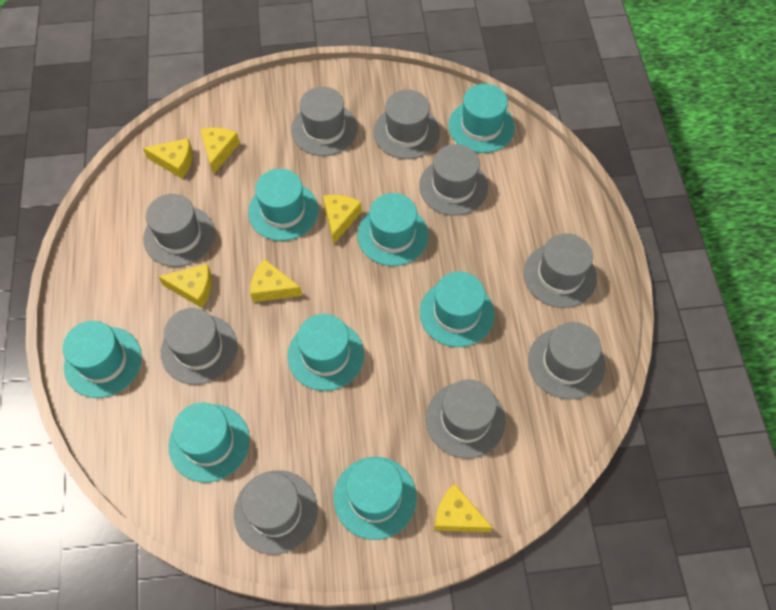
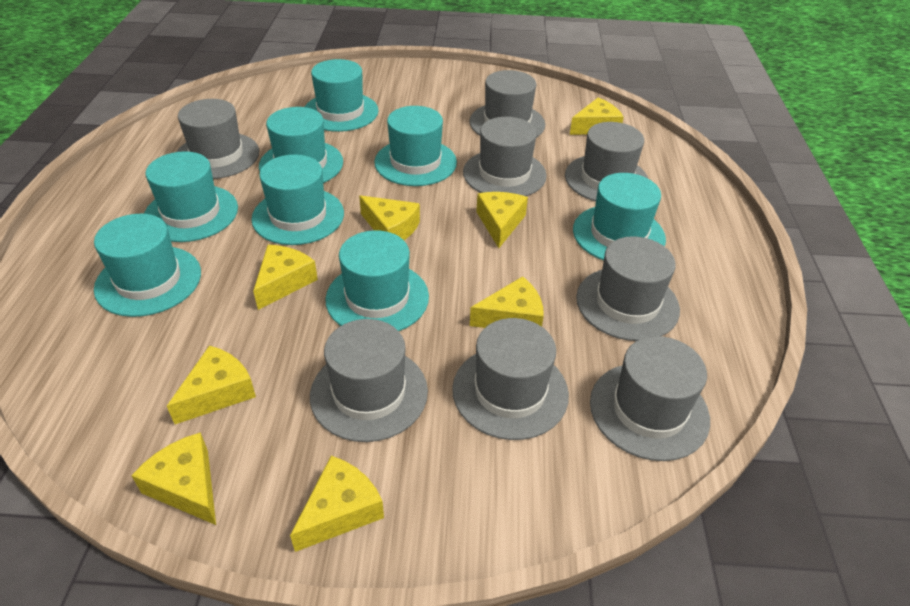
grey hat: [143,194,215,267] [161,308,238,385] [234,470,318,555] [291,87,358,156] [373,90,440,159] [419,144,488,216] [426,379,506,459] [524,233,597,308] [528,322,605,399] = 9 -> [177,99,259,179] [310,319,428,442] [452,318,569,440] [463,117,547,196] [470,70,545,138] [565,122,648,201] [576,236,680,341] [590,336,710,461] = 8
yellow cheese: [143,138,193,179] [158,264,212,308] [200,128,240,175] [250,259,302,302] [323,195,362,244] [434,484,493,532] = 6 -> [131,432,216,525] [167,346,256,424] [253,245,318,310] [290,456,384,552] [359,196,420,240] [470,276,544,328] [476,192,528,248] [570,98,624,135] = 8

